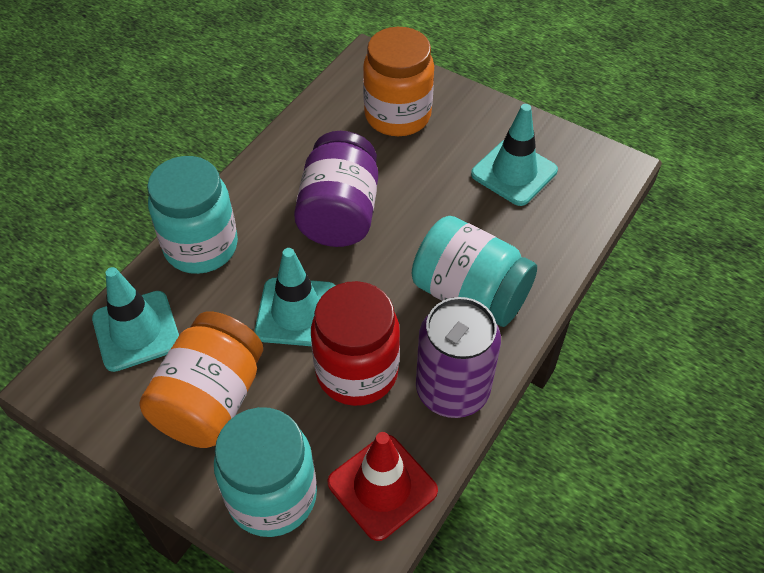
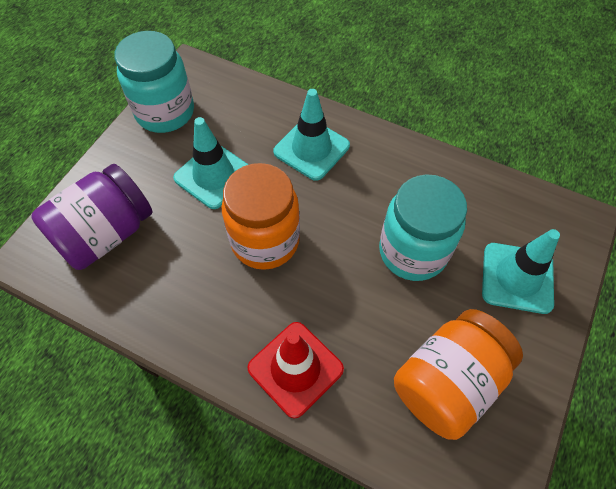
purple can: [416,297,501,418] = 1 -> none = 0
red jar: [311,281,400,406] = 1 -> none = 0
turquoise jar: [147,156,238,274] [214,407,317,537] [412,216,537,327] = 3 -> [114,31,194,133] [379,174,467,281] = 2

